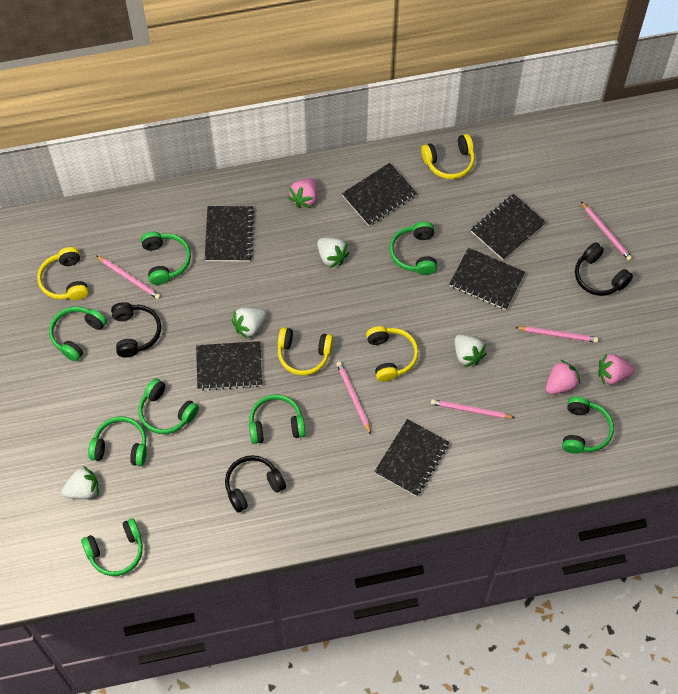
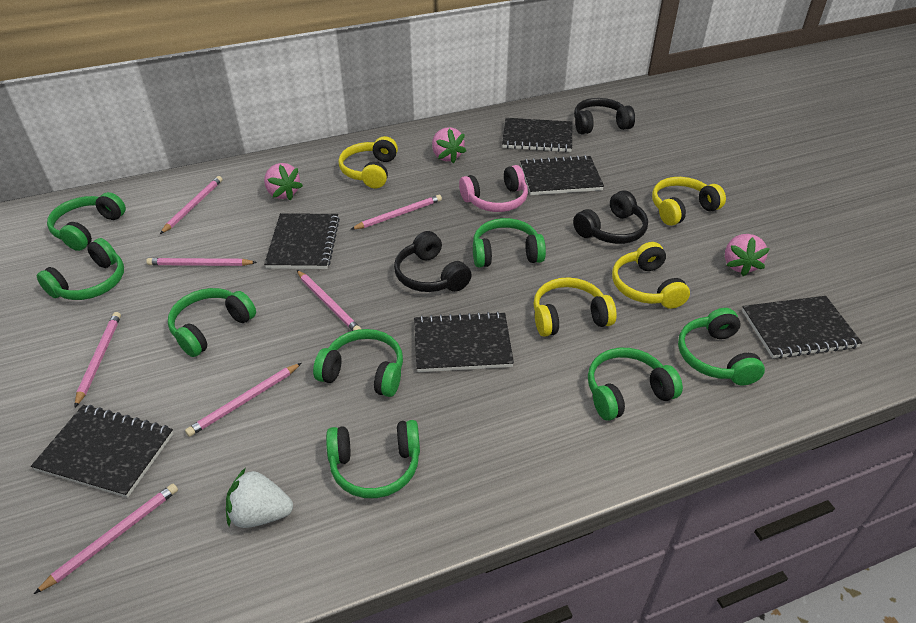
pink headphones: none = 0 -> [459,165,528,212] = 1
pink pencil: [97,256,161,299] [336,361,371,434] [431,399,515,419] [515,326,598,343] [581,201,632,261] = 5 -> [34,484,178,594] [75,312,121,407] [146,258,257,266] [160,176,222,234] [185,363,301,437] [297,270,361,331] [350,195,442,230] = 7
white strawberry: [61,466,99,499] [232,307,266,339] [317,237,350,268] [455,335,487,367] = 4 -> [226,468,293,528] = 1

